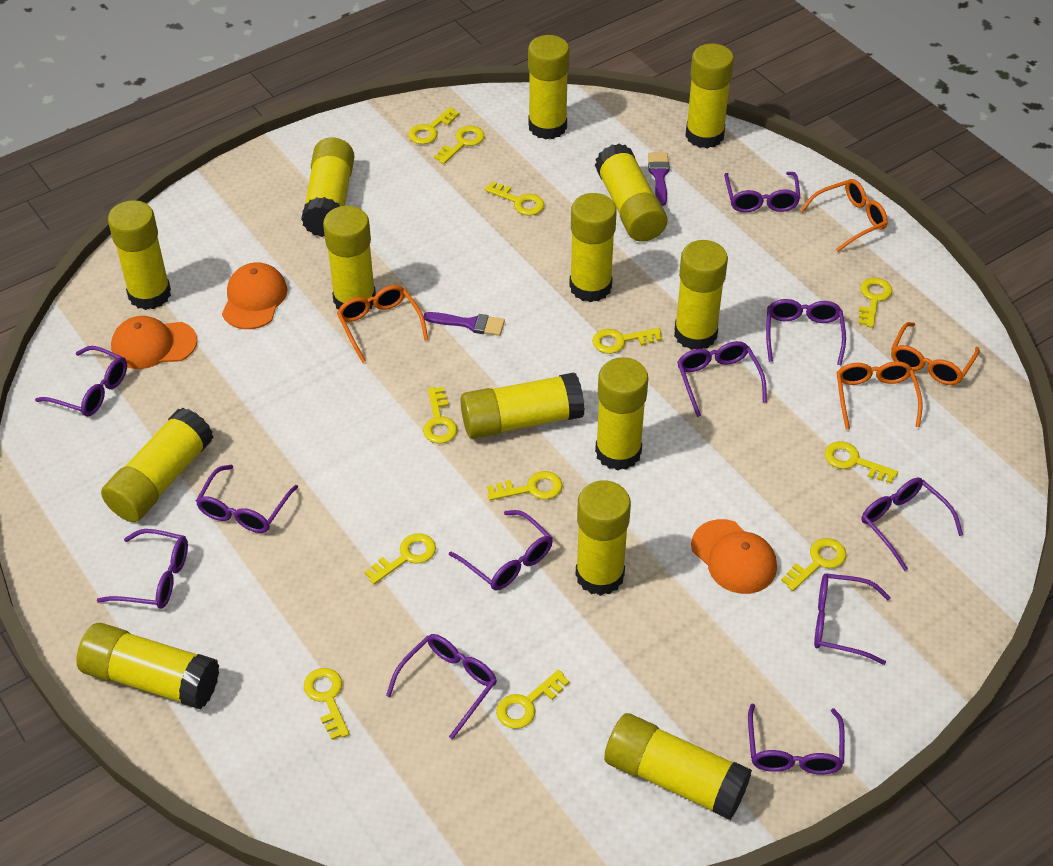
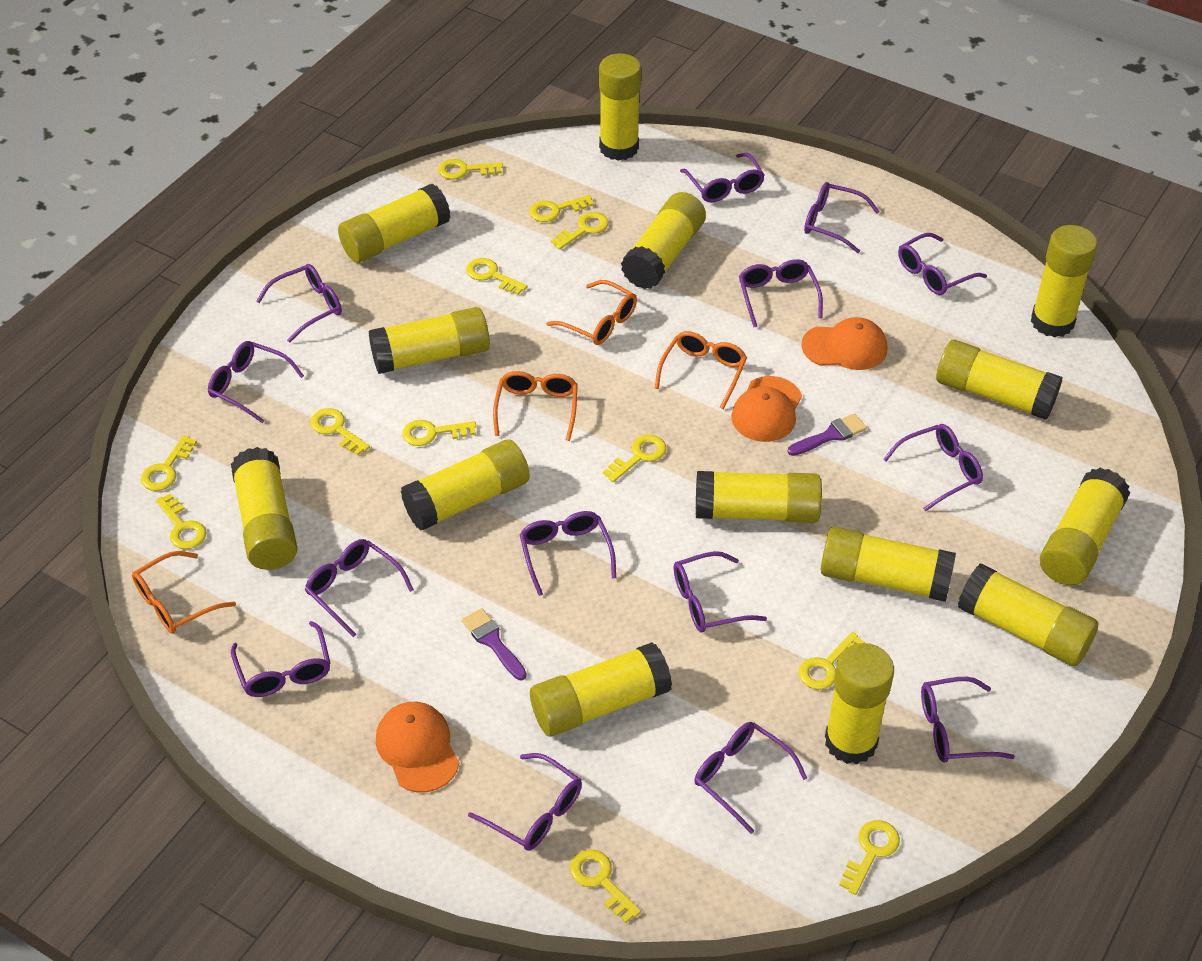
purple glasses: [35,346,127,417] [97,529,188,609] [196,465,298,533] [386,634,497,740] [449,510,553,591] [677,341,767,417] [724,172,800,213] [748,704,845,775] [766,299,846,365] [814,573,891,665] [862,478,963,571] = 11 -> [208,341,304,423] [231,621,330,697] [257,264,342,343] [305,539,414,637] [468,753,582,851] [519,511,616,596] [674,551,767,633] [680,153,765,202] [694,722,807,834] [739,259,823,327] [804,182,880,253] [883,424,983,511] [898,233,987,295] [921,677,1015,763] = 14

